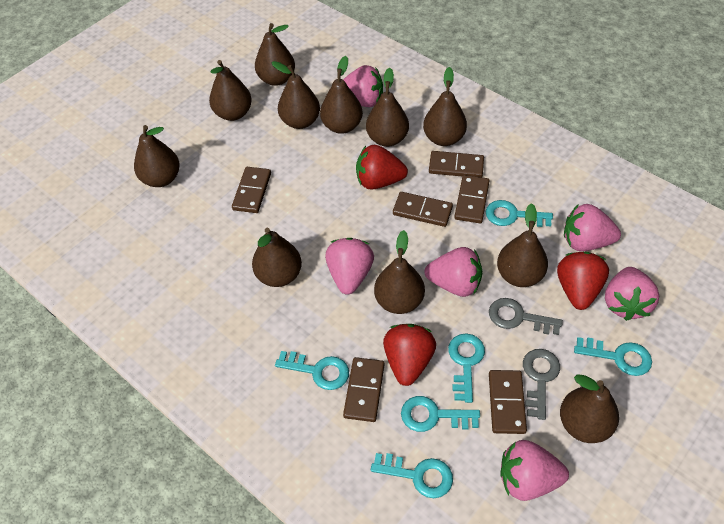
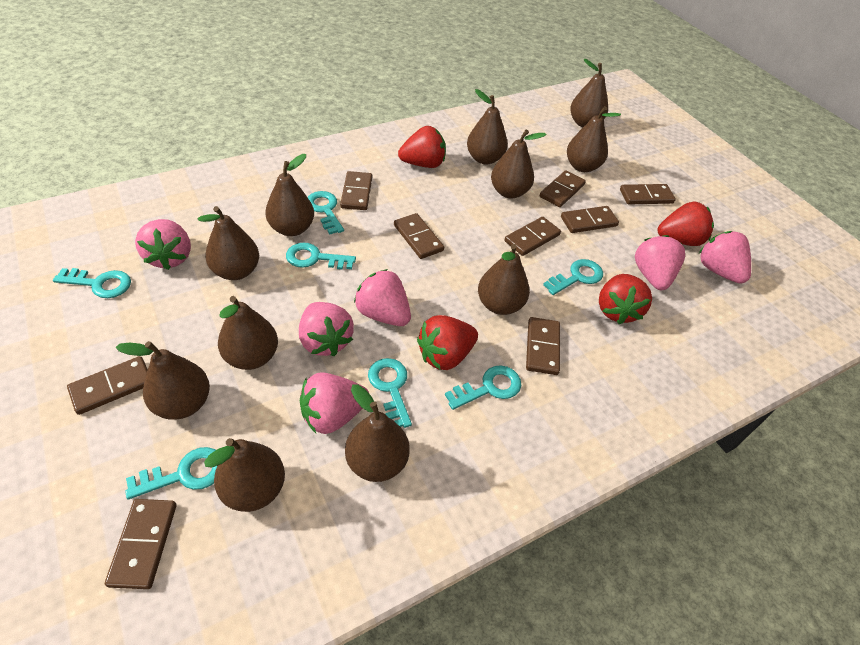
brown domino: [232,167,271,213] [343,357,385,422] [393,192,453,227] [429,151,484,177] [454,175,490,223] [489,370,527,434] = 6 -> [67,356,148,415] [105,499,176,589] [340,171,372,210] [394,213,444,259] [505,217,561,256] [526,317,560,375] [540,170,586,207] [561,206,619,233] [620,184,676,205] = 9
grey key: [489,298,563,335] [523,349,560,420] = 2 -> none = 0
red strawberry: [356,145,408,190] [383,324,436,386] [557,252,609,310] = 3 -> [398,126,446,168] [417,315,478,370] [599,274,652,324] [657,202,714,246] = 4
turquoise key: [275,351,349,390] [371,453,453,498] [401,396,480,432] [448,334,485,403] [486,200,553,227] [574,337,652,376] = 6 -> [53,268,131,298] [125,447,217,499] [286,242,356,270] [308,191,344,235] [368,358,412,428] [445,365,521,410] [543,259,603,295] = 7

